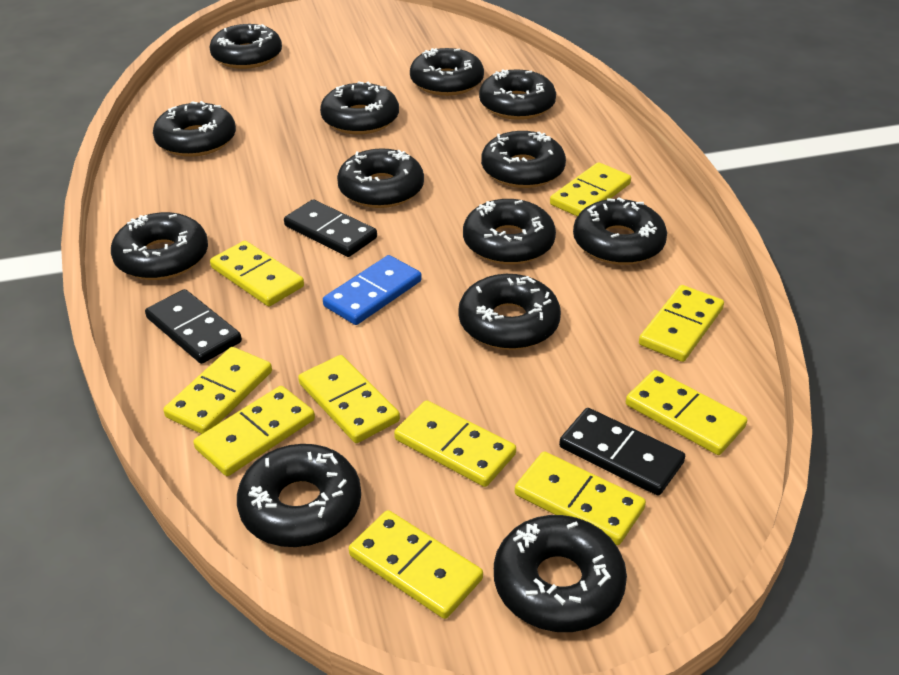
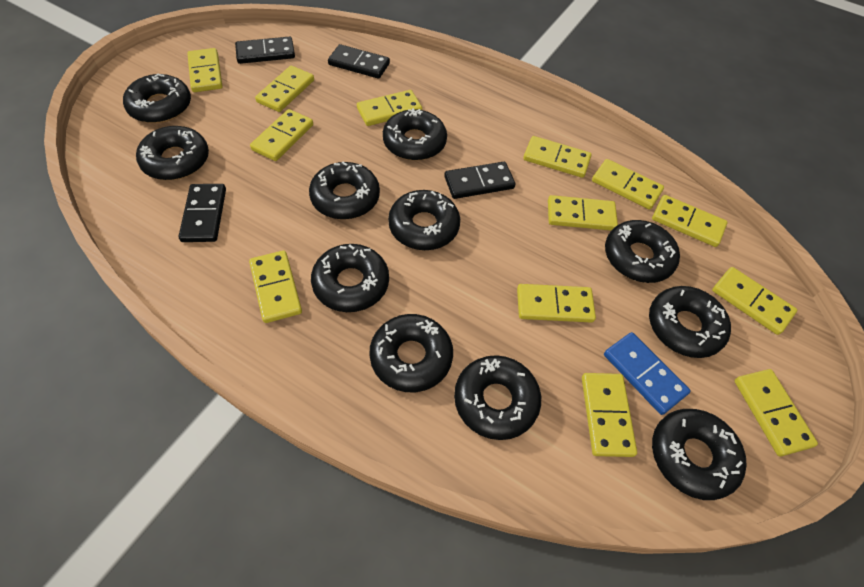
black domino: [145,289,242,364] [284,199,377,257] [559,408,685,495] = 3 -> [179,184,226,242] [235,37,295,64] [328,44,390,79] [444,162,516,199] = 4
black donut: [111,212,208,280] [153,101,236,157] [209,24,282,69] [237,444,361,547] [320,81,399,134] [337,148,424,208] [410,48,484,96] [458,274,561,350] [463,199,556,265] [479,69,556,120] [481,131,566,188] [494,515,627,632] [573,197,667,265] = 13 -> [123,73,191,123] [136,126,209,180] [309,162,380,220] [311,244,389,312] [369,314,453,392] [383,108,447,161] [388,190,460,250] [454,355,541,440] [605,220,680,283] [649,286,731,358] [652,409,747,500] = 11
yellow domino: [163,347,272,434] [193,386,315,476] [210,241,304,306] [298,355,400,443] [349,510,483,619] [394,400,516,487] [515,451,646,545] [550,162,631,217] [626,370,747,455] [639,285,724,362] = 10 -> [187,48,223,92] [249,251,302,323] [250,109,313,161] [255,66,314,112] [357,90,422,126] [517,284,596,323] [523,136,592,178] [548,195,618,230] [582,373,637,457] [592,159,664,210] [652,195,728,247] [712,267,797,335] [735,369,818,456] = 13

